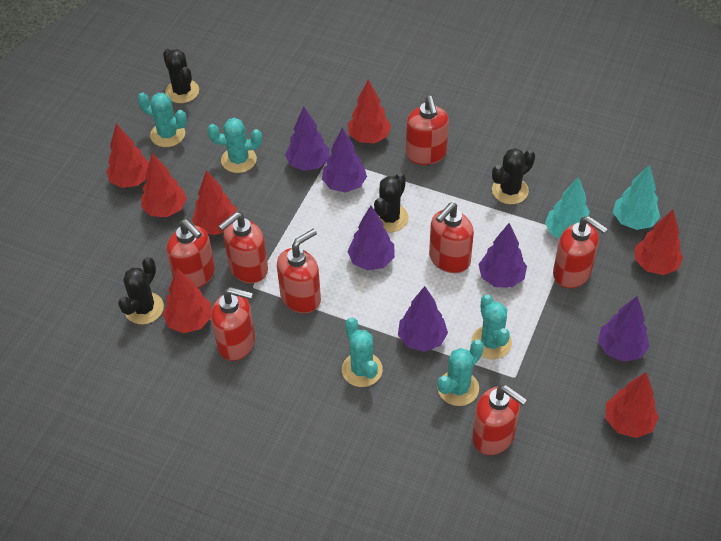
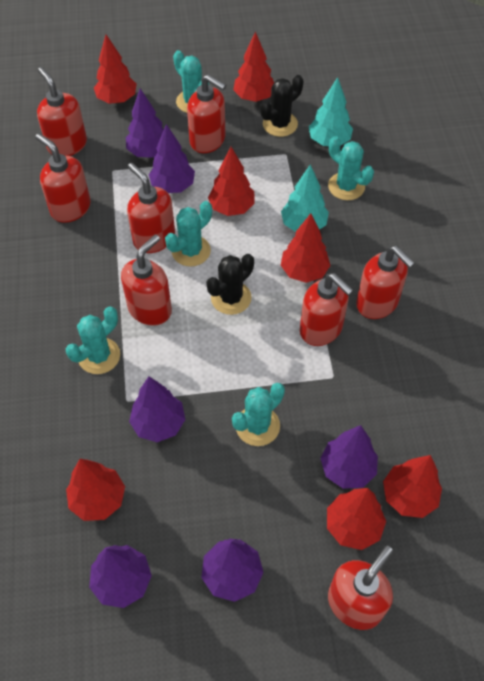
black cactus: [118,257,164,324] [163,49,199,103] [374,173,409,232] [492,148,535,204] = 4 -> [206,254,254,315] [260,75,303,137] = 2

